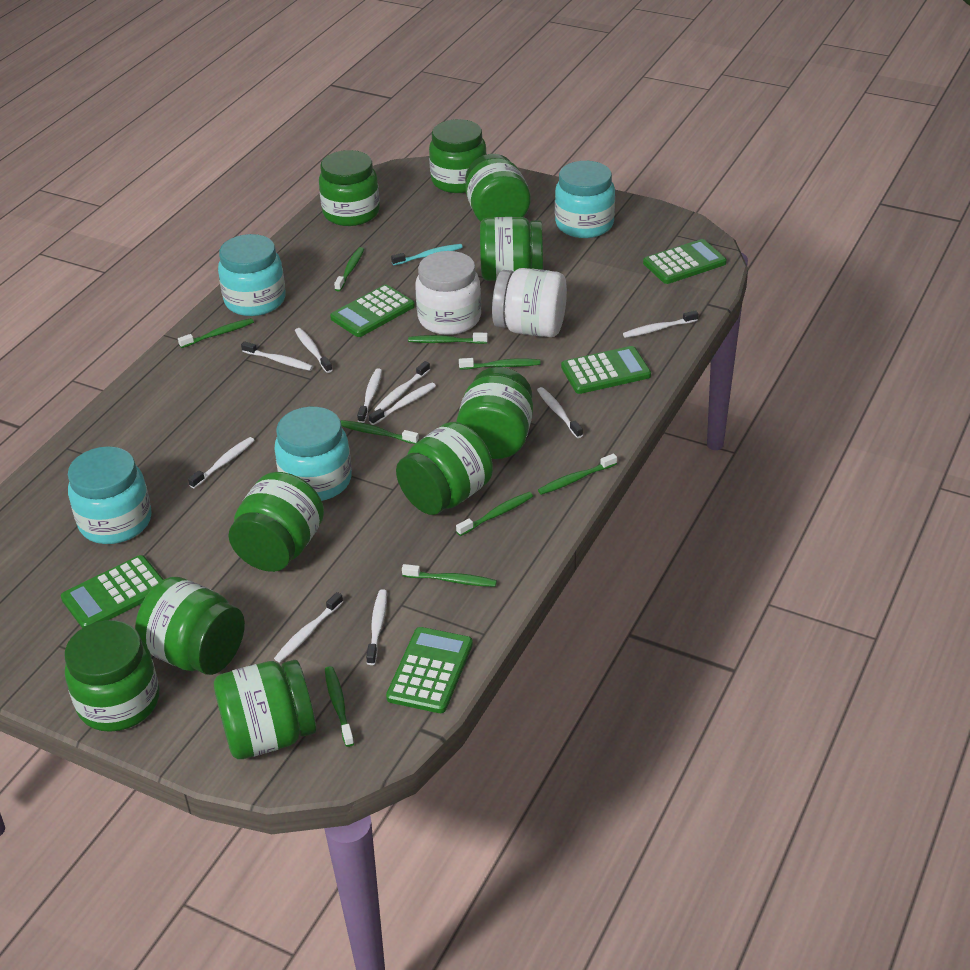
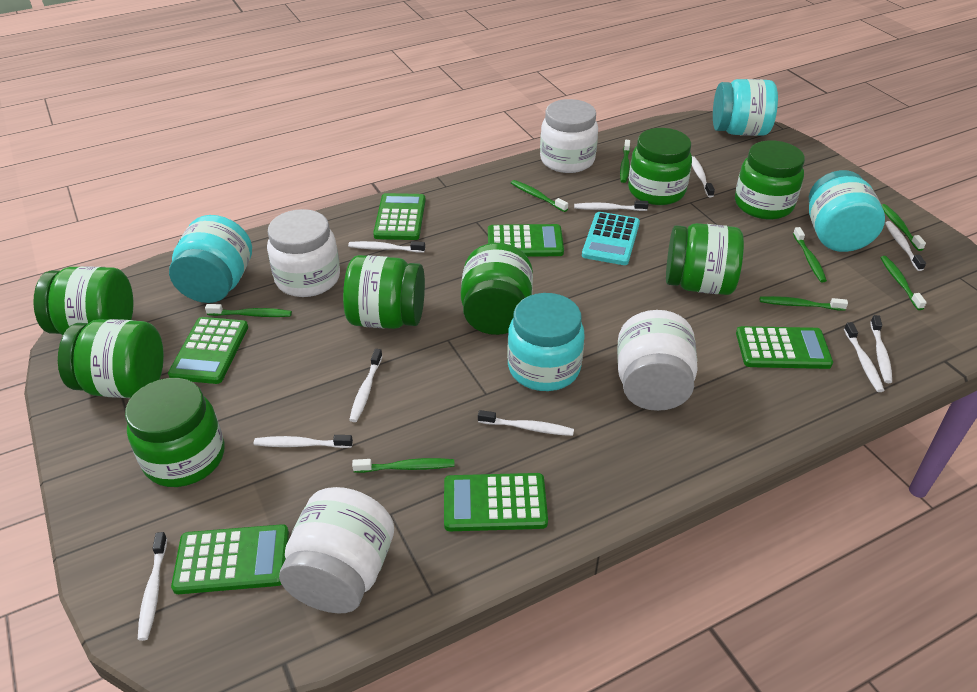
green calculator: [61,555,164,628] [330,284,415,337] [386,627,473,713] [561,346,651,394] [643,239,727,284] = 5 -> [168,317,248,384] [171,524,289,594] [373,193,426,240] [444,473,548,531] [488,224,564,257] [736,326,833,369] = 6
green jar: [65,620,159,732] [135,577,245,675] [214,660,316,759] [228,472,324,572] [319,150,380,226] [396,422,493,515] [429,119,487,193] [456,367,533,459] [465,154,531,222] [480,217,543,281] = 10 -> [33,266,133,335] [58,319,164,398] [125,378,224,487] [343,255,425,329] [461,243,533,335] [628,128,692,205] [666,223,744,295] [735,140,805,219] = 8
green toothbrush: [178,318,254,348] [325,666,354,747] [334,247,364,292] [341,420,419,444] [402,564,497,587] [408,333,488,344] [456,492,533,536] [459,358,541,370] [538,453,617,495] = 9 -> [205,304,292,317] [352,458,455,473] [511,180,568,212] [620,140,630,183] [760,296,848,311] [793,227,827,282] [880,256,927,310] [882,204,926,251] = 8
turquoise calculator: none = 0 -> [582,212,640,265] = 1
turquoise toothbrush: [391,244,463,265] = 1 -> none = 0
white jar: [415,251,481,335] [492,268,567,337] = 2 -> [267,209,340,297] [279,487,394,614] [540,99,598,173] [617,310,698,411] = 4

